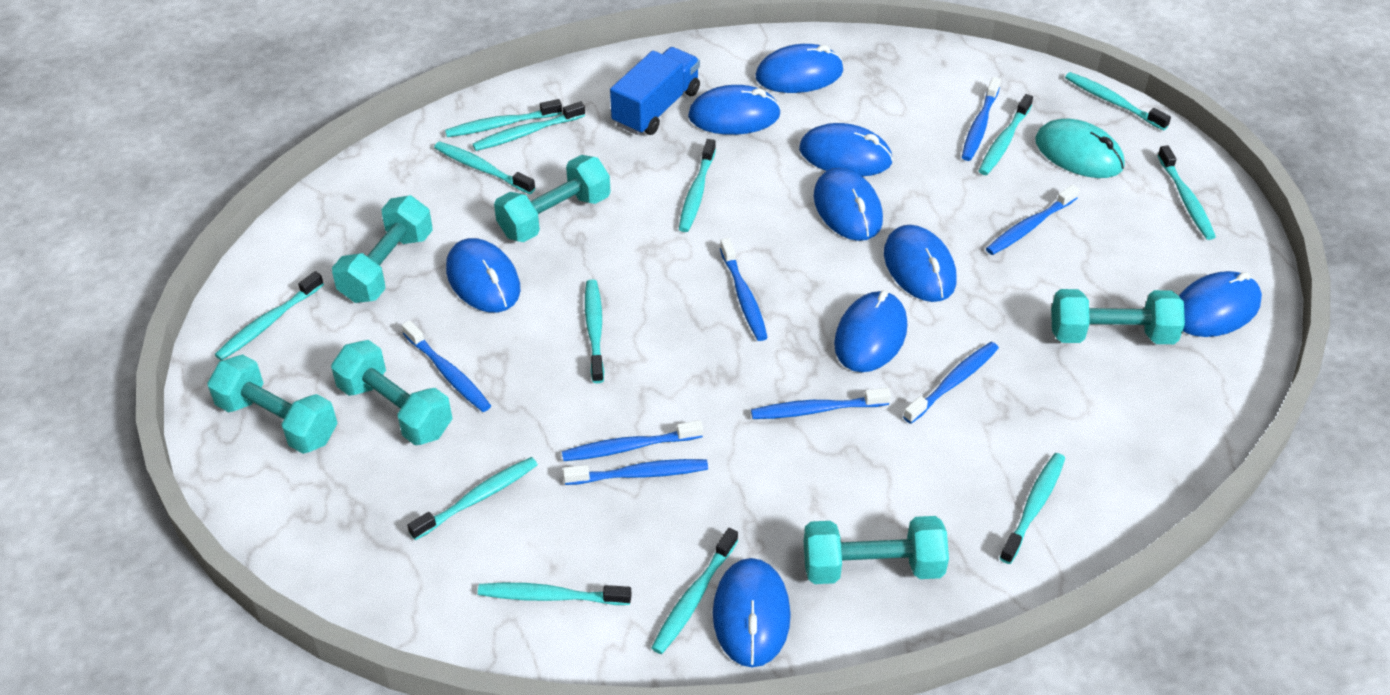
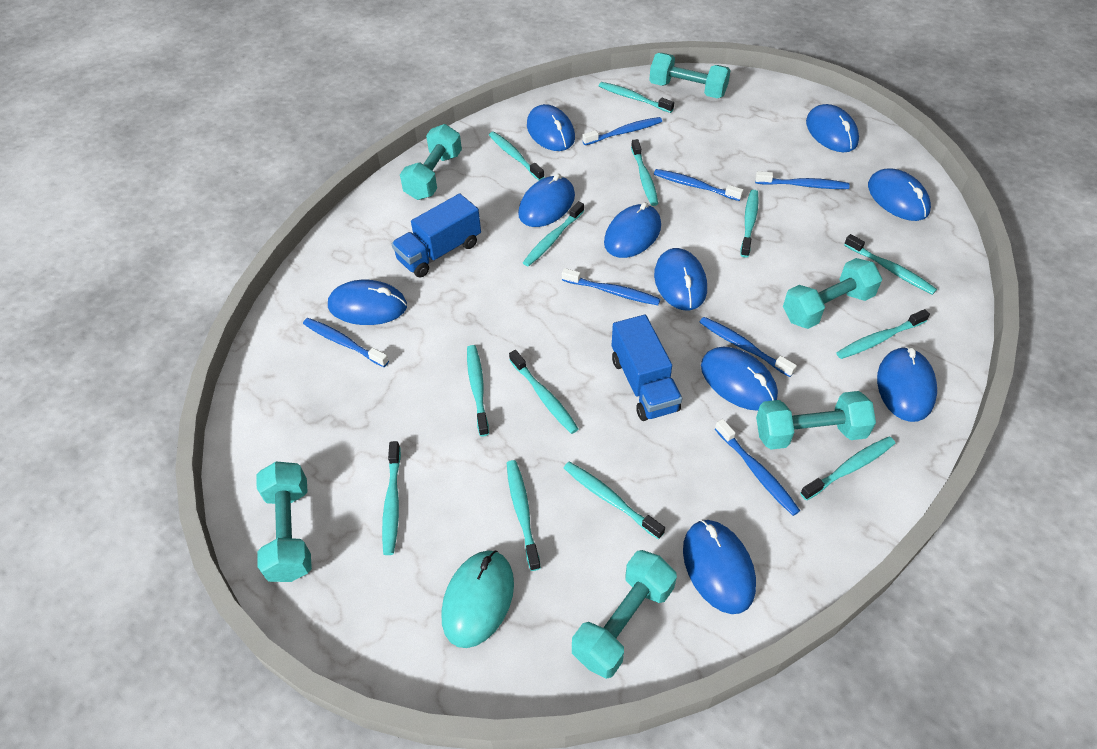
blue mouse: [446,238,520,313] [688,85,781,135] [713,558,791,667] [755,44,843,93] [799,123,893,177] [814,168,883,241] [834,290,907,372] [884,225,956,302] [1179,271,1262,337] = 9 -> [328,280,407,325] [518,173,575,227] [527,104,575,151] [604,202,661,258] [654,248,707,310] [683,520,756,614] [701,347,778,411] [806,104,859,152] [868,168,931,221] [877,347,937,422] = 10
blue toothbrush: [402,320,491,412] [562,420,703,461] [563,459,708,485] [720,238,768,341] [751,388,891,419] [903,342,999,424] [962,77,1001,161] [986,185,1079,255] = 8 -> [303,318,389,367] [562,268,660,305] [582,117,662,145] [654,169,744,201] [700,317,797,377] [715,419,800,516] [755,171,850,189] = 7
blue truck: [610,47,700,135] = 1 -> [392,194,481,277] [612,315,682,421] = 2

